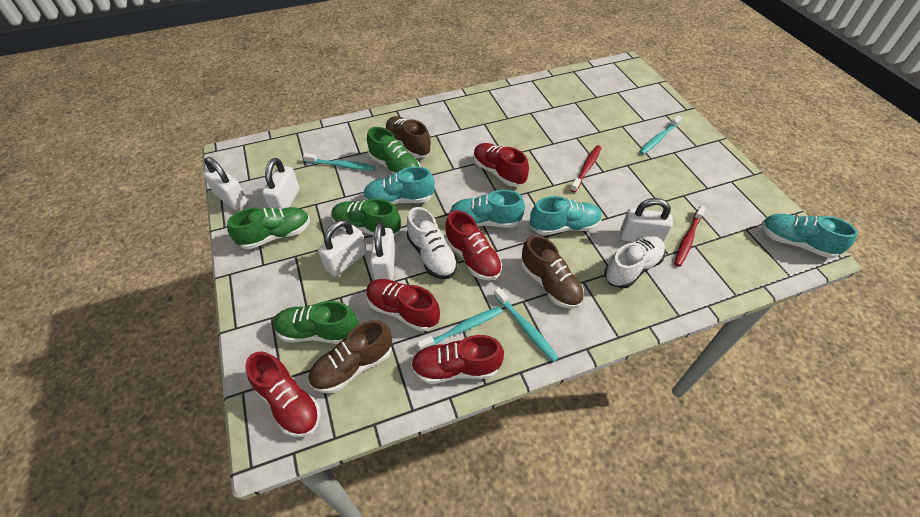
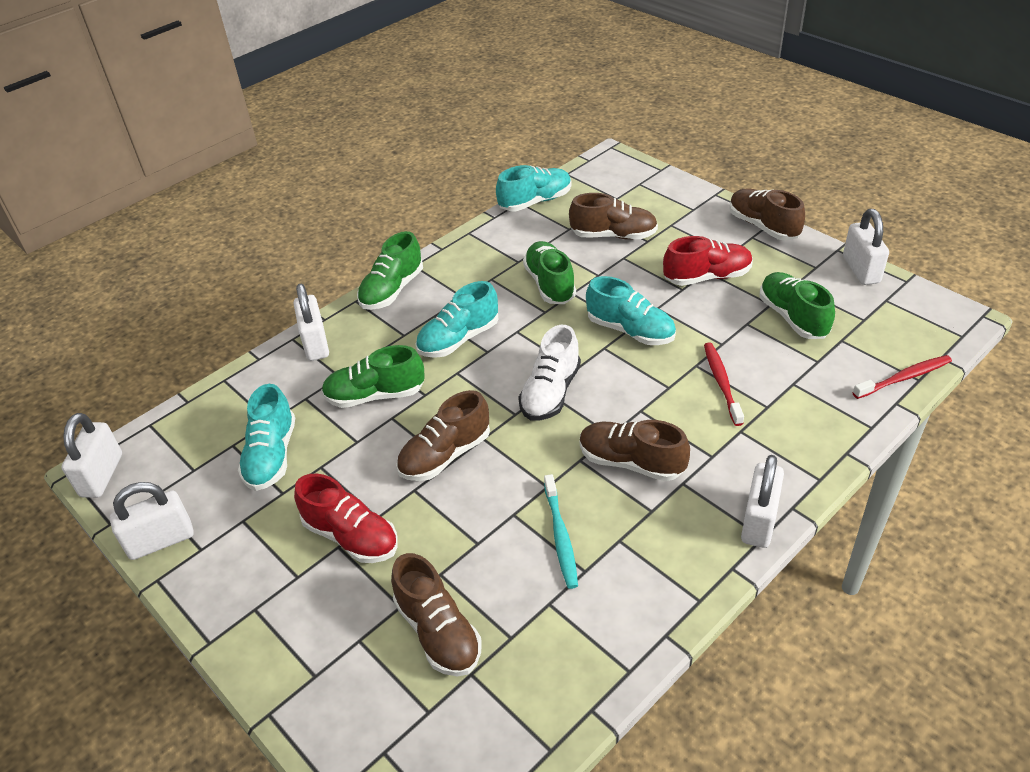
brown shoe: [308,320,392,393] [385,116,431,158] [521,235,584,309] = 3 -> [391,553,482,677] [396,390,490,481] [569,193,658,240] [580,420,690,481] [729,188,805,240] = 5
red shoe: [245,351,320,437] [366,279,440,332] [411,335,504,384] [445,211,502,281] [473,143,529,187] = 5 -> [294,474,398,563] [663,236,753,286] = 2
turquoise toothbrush: [303,153,375,171] [417,306,503,350] [494,288,559,362] [639,115,682,155] = 4 -> [544,474,578,589] = 1
white shoe: [407,207,458,279] [604,236,665,288] = 2 -> [518,325,581,421] = 1

